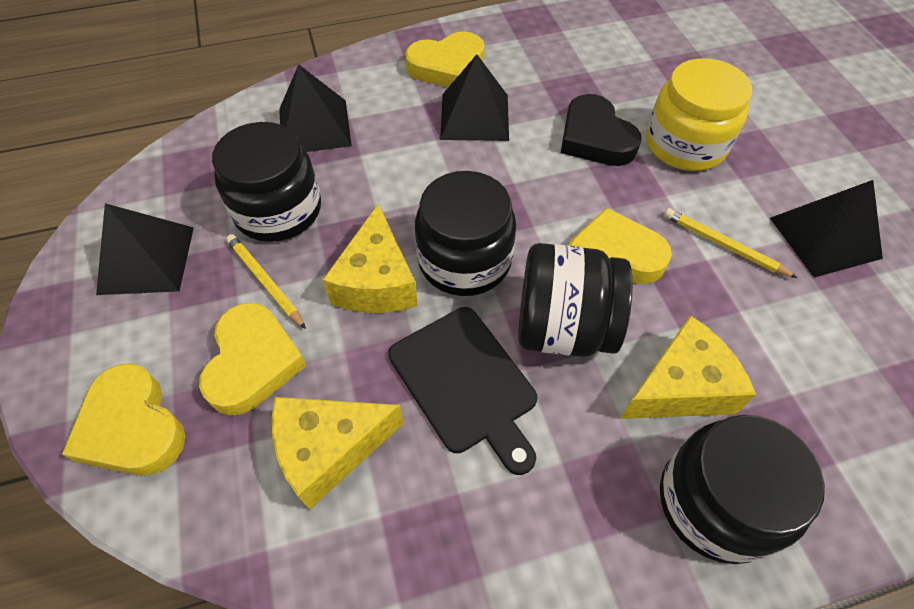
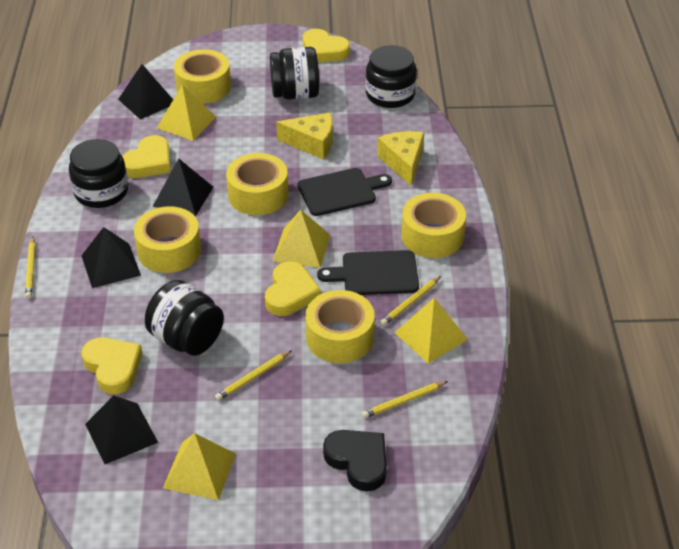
black cutting board: [388,307,538,475] = 1 -> [298,168,392,216] [317,250,419,295] = 2
yellow cheese: [272,397,404,510] [323,203,418,313] [620,315,756,419] = 3 -> [276,112,333,160] [377,131,424,186] = 2
yellow jar: [646,58,752,171] = 1 -> none = 0
yellow pencil: [226,234,306,329] [664,208,797,278] = 2 -> [25,236,35,299] [215,350,292,401] [362,381,448,418] [381,276,441,326] = 4
yellow pyramid: none = 0 -> [157,85,216,141] [163,433,236,500] [273,209,330,268] [394,298,468,364] = 4
yellow tape: none = 0 -> [134,206,201,273] [174,49,231,104] [226,153,288,215] [305,290,375,363] [401,193,466,258] = 5

